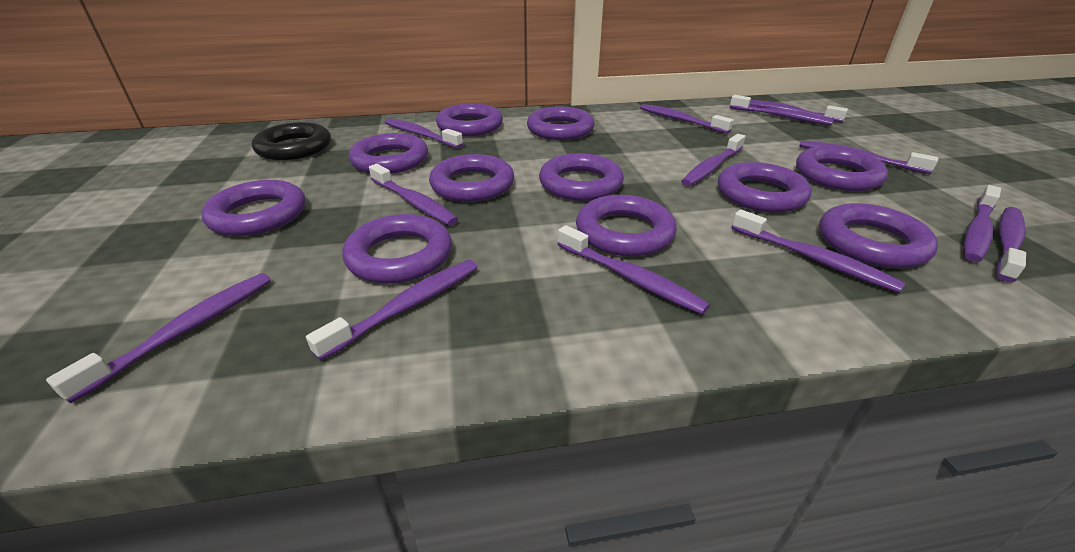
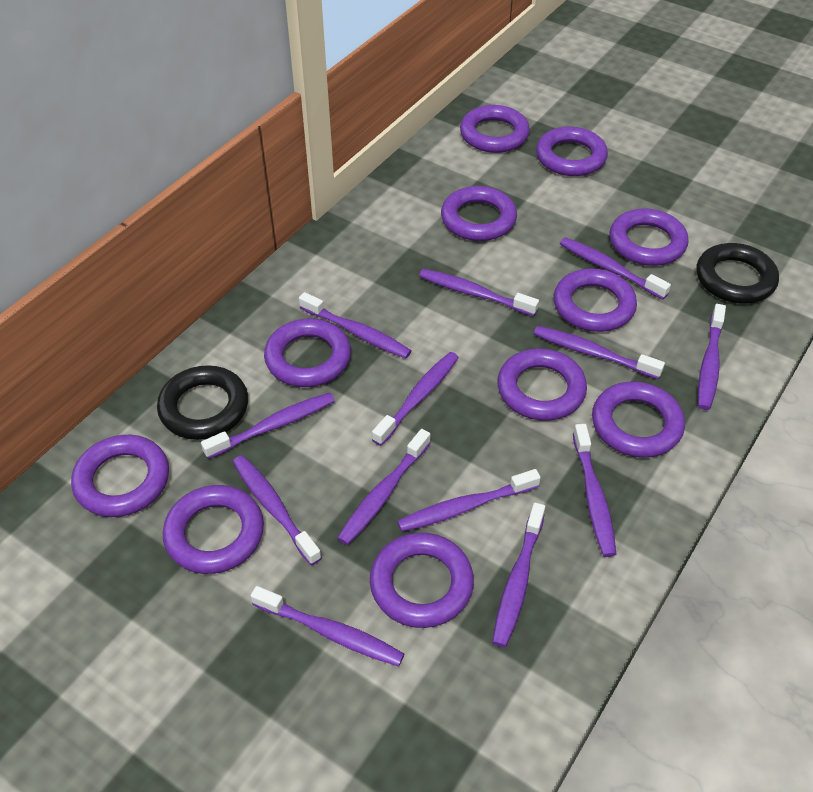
black ring: [252,122,331,160] = 1 -> [157,365,248,440] [696,243,779,303] = 2

